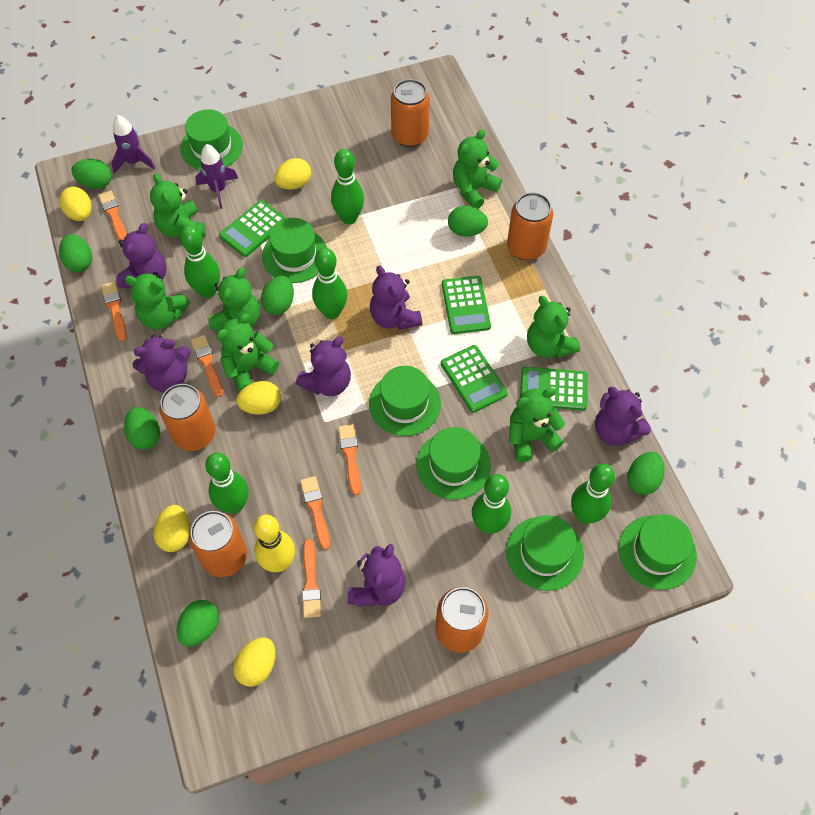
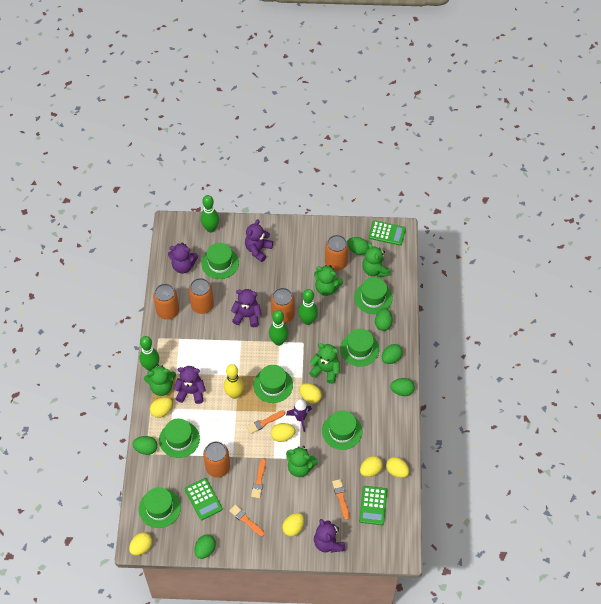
green bowling pin: [180,226,220,298] [205,453,249,514] [312,248,347,319] [331,149,364,224] [472,474,511,534] [571,463,615,524] = 6 -> [139,336,159,371] [201,195,219,233] [269,310,288,346] [298,289,318,325] = 4
green calculator: [219,200,286,257] [441,345,508,413] [442,276,491,334] [520,367,588,410] = 4 -> [185,478,222,520] [359,486,387,525] [368,220,406,246] = 3
green egg: [59,234,92,272] [71,159,112,189] [124,407,160,450] [176,600,219,647] [261,276,294,315] [448,206,488,237] [627,452,665,495] = 7 -> [132,436,158,455] [195,535,216,559] [347,237,369,255] [375,308,393,331] [382,344,403,364] [390,378,415,396] = 6
green hat: [180,109,243,170] [262,218,327,283] [369,366,441,436] [416,427,491,500] [506,515,584,591] [619,514,697,590] = 6 -> [139,487,181,528] [159,418,200,458] [201,243,239,279] [253,365,293,403] [322,411,362,450] [340,329,379,367] [354,277,393,314] = 7
green teddy bear: [125,272,190,330] [150,173,206,237] [209,267,260,331] [216,313,279,392] [453,129,502,209] [509,388,565,462] [527,296,580,358] = 7 -> [144,364,176,396] [286,446,318,477] [309,343,340,384] [314,265,343,296] [362,243,390,277] = 5
orange brush: [98,191,127,240] [101,281,127,341] [191,335,223,397] [300,476,330,550] [302,539,321,618] [338,424,361,495] = 6 -> [229,505,265,537] [247,410,285,434] [251,458,266,498] [332,479,349,520] = 4
purple rocket: [112,115,156,174] [195,144,238,209] = 2 -> [286,399,312,432] = 1
purple teddy bear: [117,223,166,289] [132,335,191,392] [296,336,351,396] [347,544,406,607] [370,265,422,330] [595,387,651,446] = 6 -> [168,242,198,273] [173,366,206,404] [231,289,262,327] [245,219,273,262] [314,519,345,553] = 5
yellow egg: [59,187,92,221] [154,505,190,552] [233,637,276,687] [236,381,281,414] [274,158,311,190] = 5 -> [129,532,152,555] [150,397,173,418] [271,423,295,442] [282,513,304,537] [299,383,322,404] [360,456,383,477] [386,457,409,478] = 7

